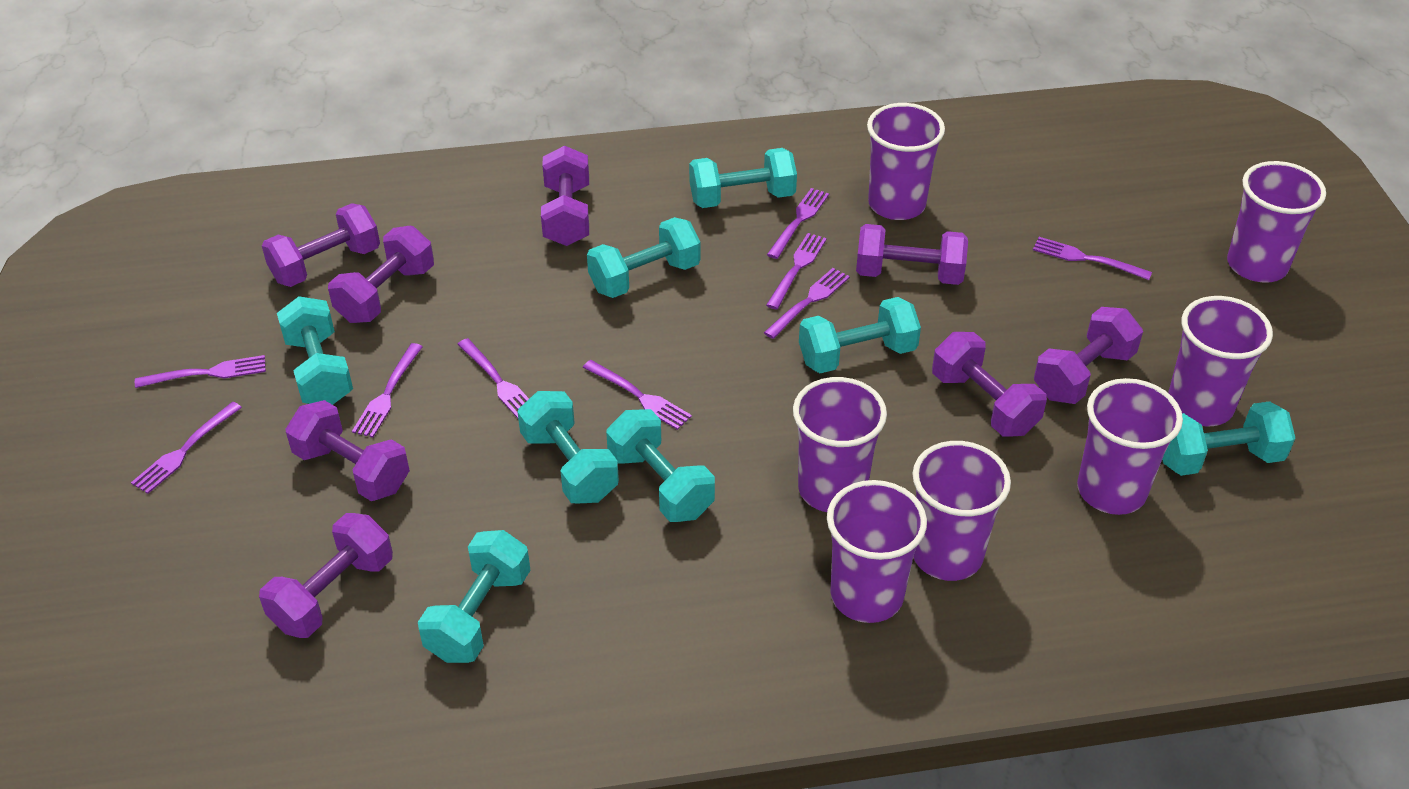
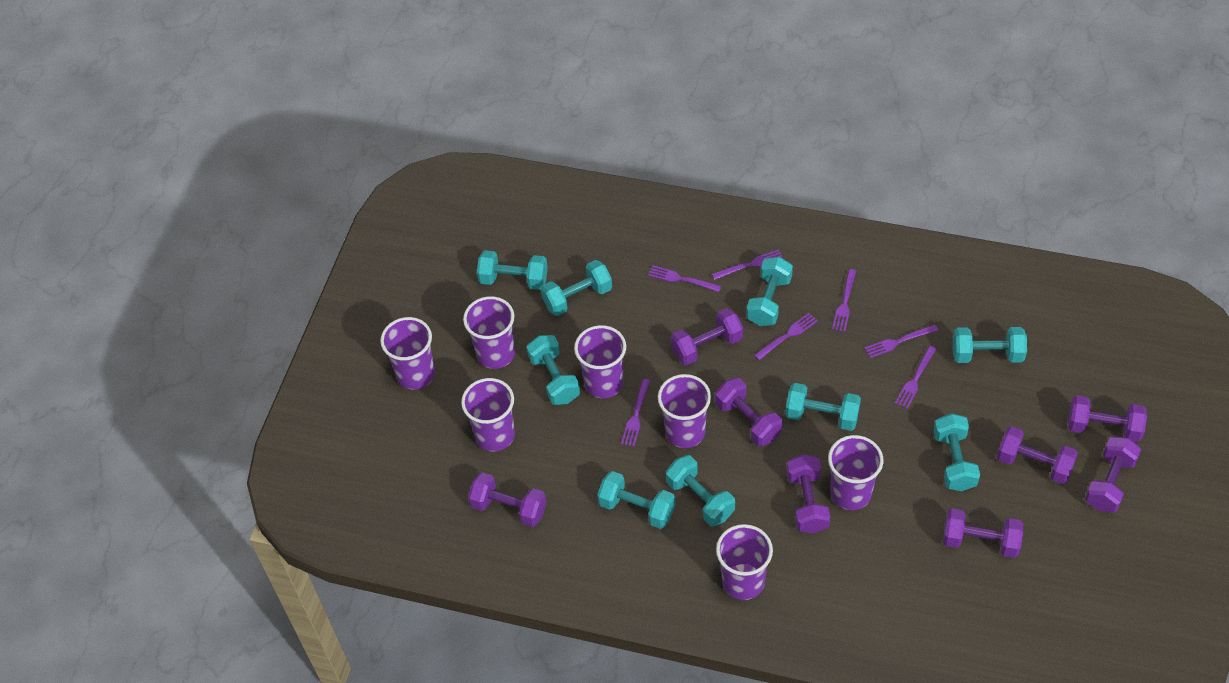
purple fork: [131,402,242,494] [135,355,266,388] [352,343,423,438] [457,338,529,418] [583,360,692,430] [764,268,850,339] [766,233,827,310] [767,188,829,259] [1033,237,1152,280] = 9 -> [621,379,650,447] [648,265,721,292] [712,250,783,280] [754,313,818,360] [832,269,856,332] [864,324,938,358] [895,346,936,409] = 7
turquoise dumbbell: [277,296,353,405] [418,530,530,663] [517,391,619,504] [587,217,701,298] [606,409,715,522] [689,148,797,208] [799,297,921,373] [1162,401,1295,476] = 8 -> [477,250,548,290] [527,335,580,405] [541,260,612,316] [597,471,675,529] [666,455,735,526] [746,257,793,326] [785,383,861,431] [933,413,980,491] [952,327,1027,363] = 9

